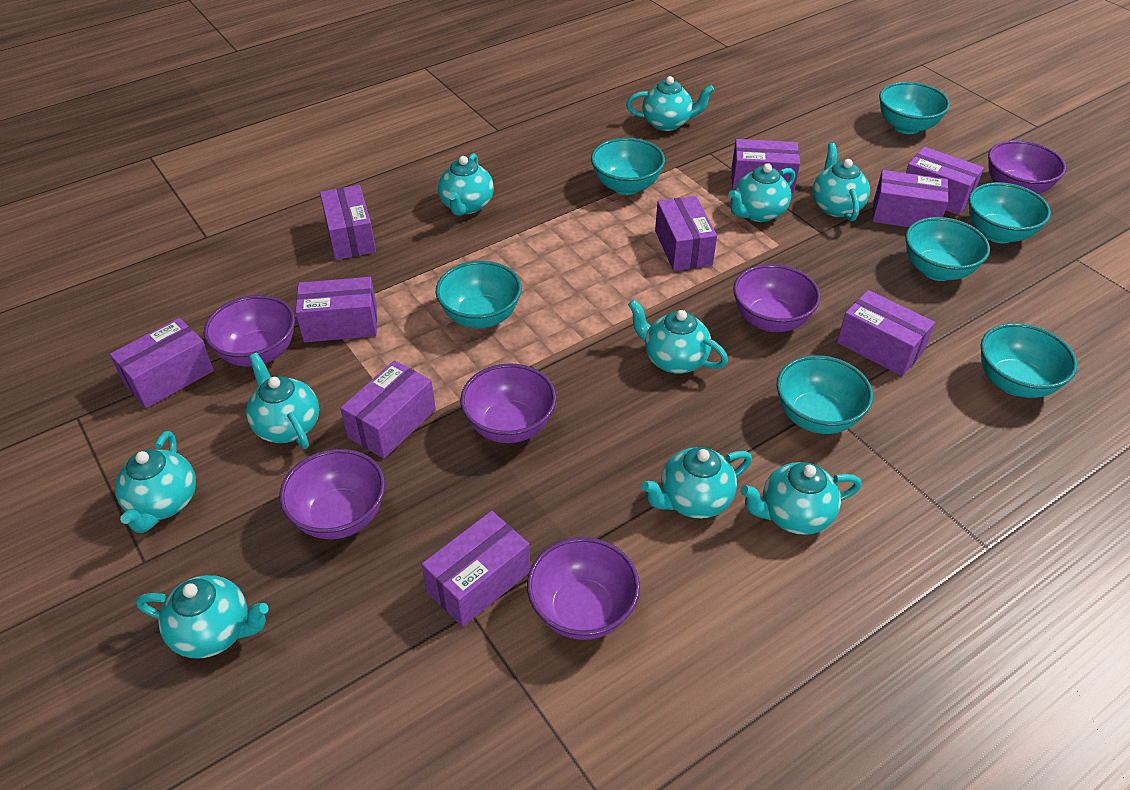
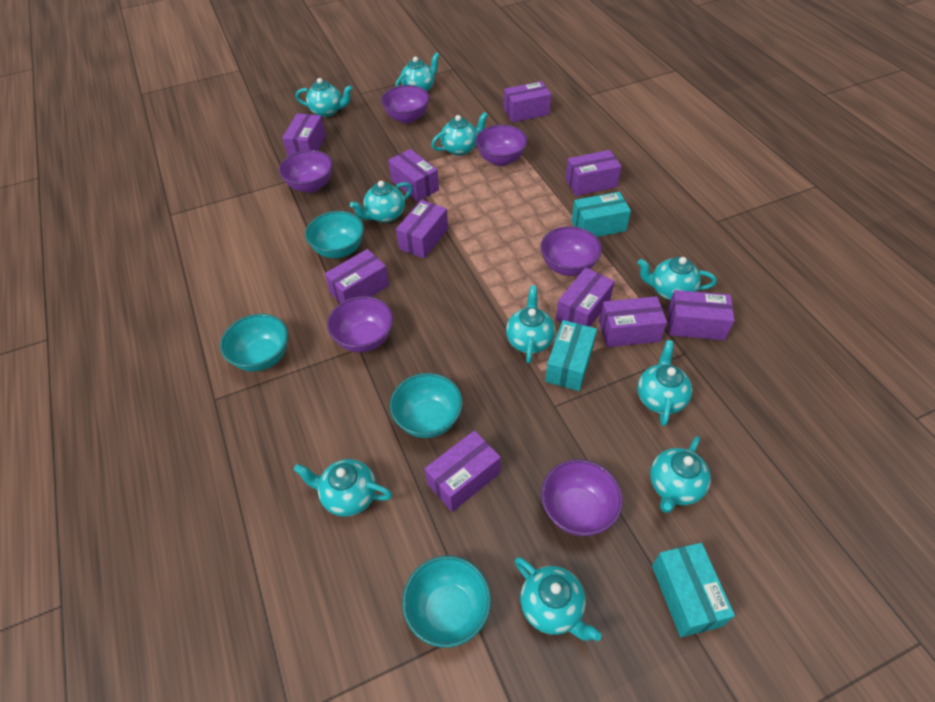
turquoise bowl: [436,261,522,328] [591,138,665,195] [776,355,873,434] [879,82,950,134] [905,217,990,281] [969,182,1051,243] [981,323,1078,398] = 7 -> [220,314,288,372] [305,211,364,258] [390,373,463,438] [402,556,491,648] = 4
turquoise box: none = 0 -> [545,320,597,391] [571,192,631,237] [652,543,735,637] = 3

